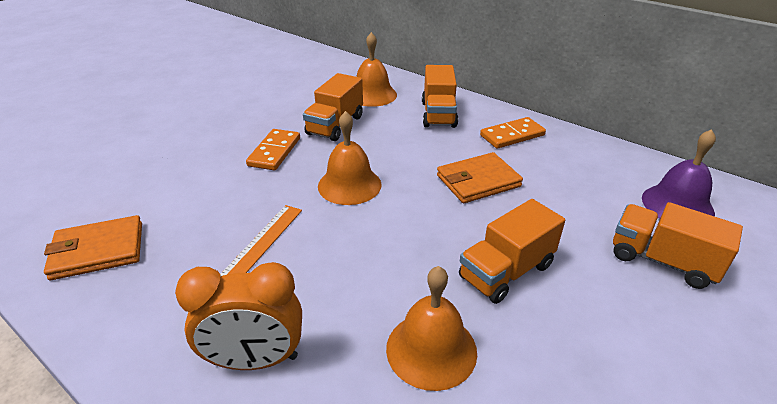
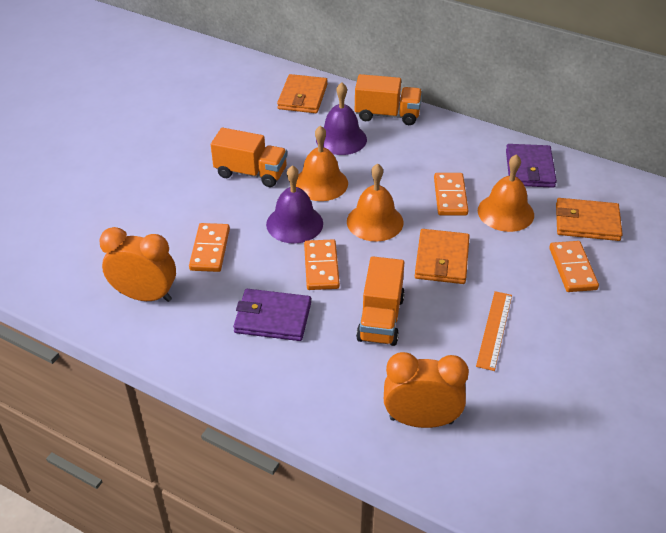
orange clock: [175,262,302,370] = 1 -> [99,227,176,302] [384,352,469,428] = 2
orange domino: [246,129,300,170] [480,117,546,149] = 2 -> [189,223,230,272] [304,239,340,290] [434,173,469,216] [549,241,599,292] = 4
orange truck: [303,73,363,141] [422,65,458,128] [459,199,565,304] [613,202,743,289] = 4 -> [211,128,287,187] [355,74,422,125] [356,256,405,346] = 3
orange wallet: [44,215,142,280] [437,152,523,203] = 2 -> [277,74,328,113] [415,229,470,284] [556,198,623,241] = 3
purple bell: [642,129,716,219] = 1 -> [266,165,323,244] [316,82,367,155] = 2
purple wallet: none = 0 -> [233,289,311,341] [506,144,557,188] = 2

